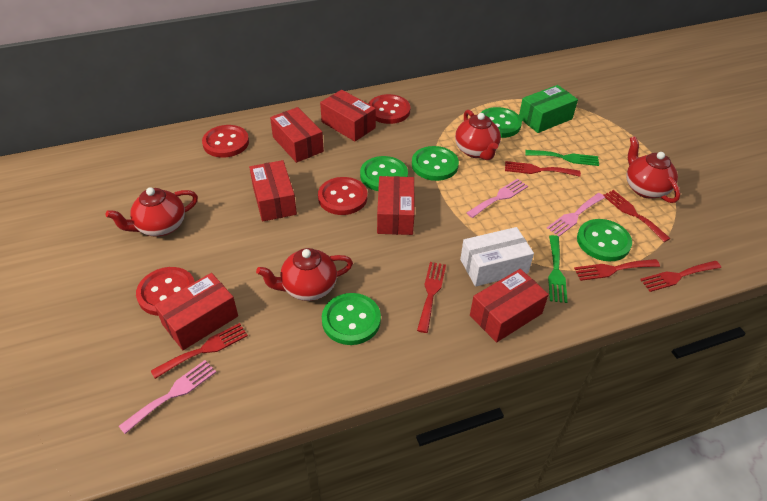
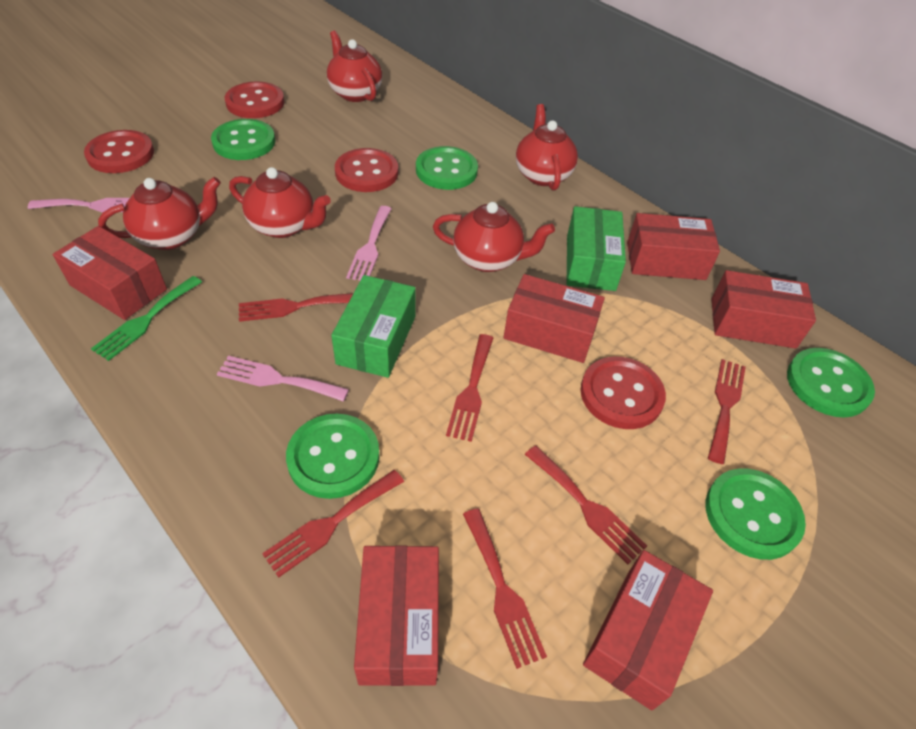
green box: [519,85,578,133] = 1 -> [331,275,416,378] [567,206,626,291] = 2
green fork: [525,150,599,166] [548,235,567,303] = 2 -> [91,276,202,361] = 1
red teapot: [106,187,198,237] [256,248,353,301] [455,110,501,160] [626,136,680,203] = 4 -> [98,177,221,250] [229,167,331,238] [327,31,382,102] [433,202,555,272] [516,104,578,191] = 5
white box: [460,227,534,287] = 1 -> none = 0

